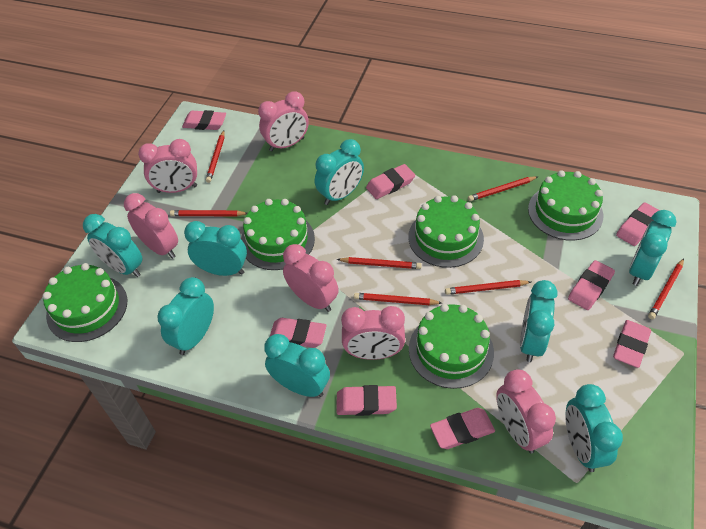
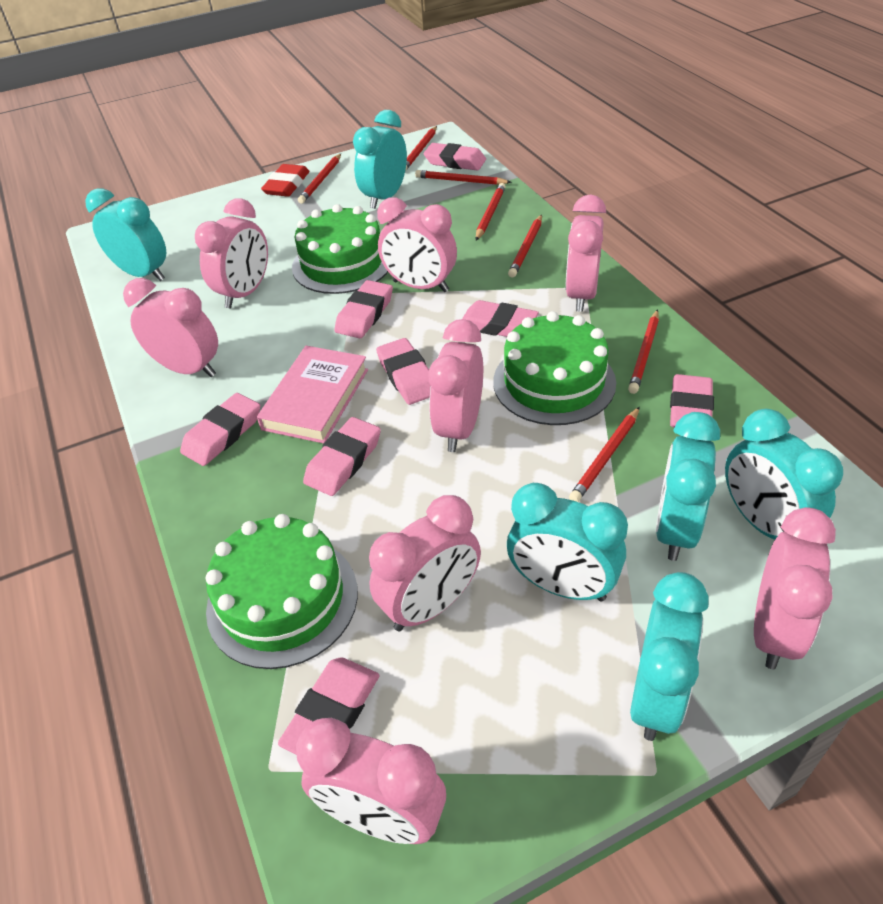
green cake: [43,263,127,342] [241,199,315,270] [408,195,484,268] [409,304,494,389] [528,170,603,241] = 5 -> [206,514,358,669] [292,204,388,294] [493,311,616,425] = 3
pink book: none = 0 -> [257,346,368,444] = 1
pink clock: [124,193,178,259] [138,139,197,193] [258,92,309,151] [283,244,339,312] [341,306,405,360] [496,370,556,453] = 6 -> [123,278,218,377] [195,198,268,308] [296,718,446,844] [369,495,481,631] [377,197,457,292] [429,319,483,452] [565,195,606,312] [754,507,836,670] = 8
red eraser: none = 0 -> [261,164,309,197] = 1
turquoise clock: [83,214,143,277] [157,277,214,355] [184,221,247,276] [264,334,330,397] [315,139,364,205] [520,280,557,362] [565,384,623,472] [629,210,677,286] = 8 -> [85,188,166,281] [353,110,407,209] [507,483,628,602] [630,572,709,741] [656,412,720,561] [725,409,843,540] = 6

